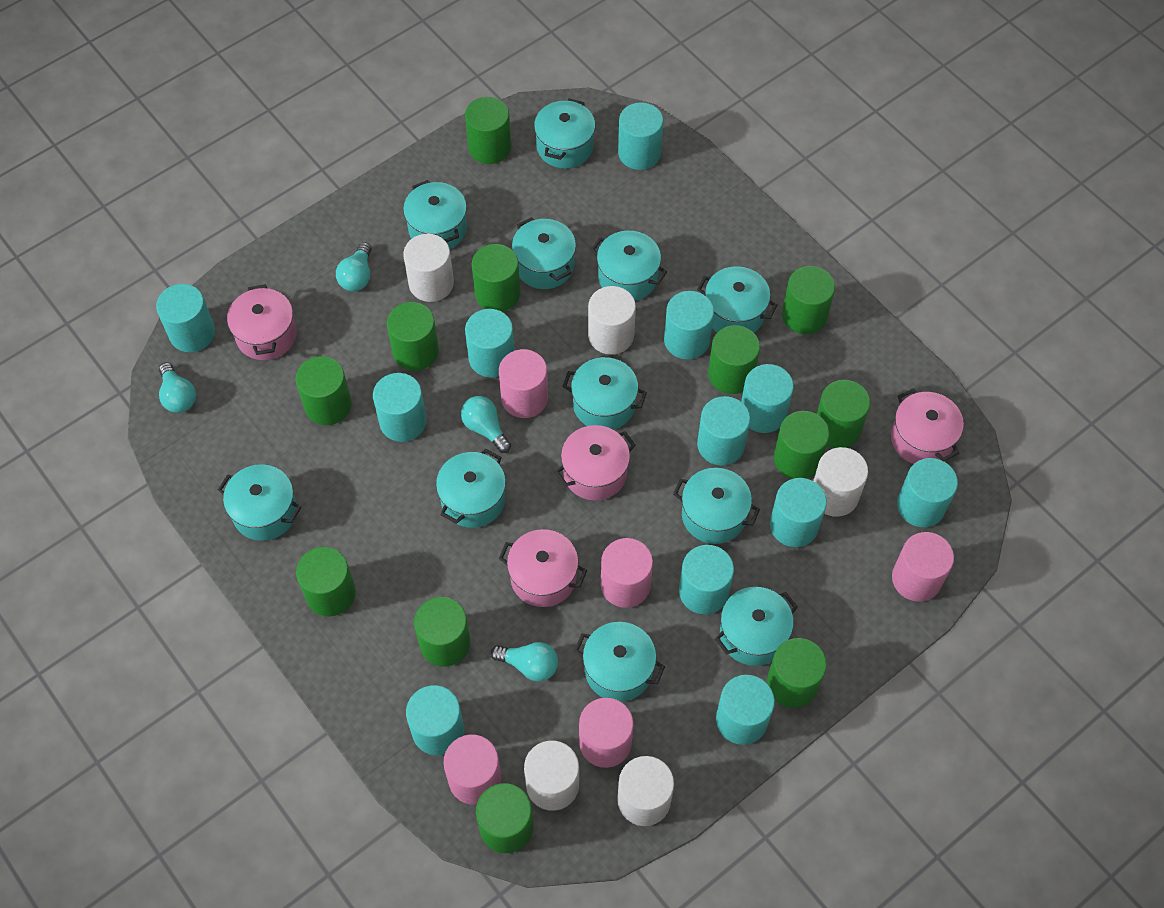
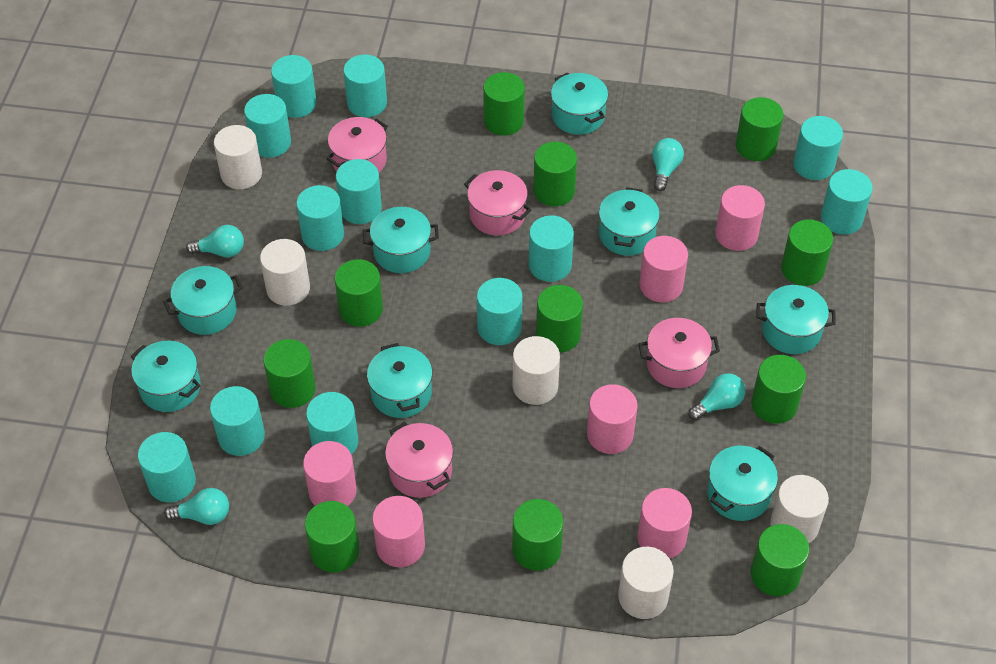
green cylinder: [296,356,352,425] [296,547,356,616] [387,302,439,371] [414,597,471,667] [465,97,511,164] [472,244,520,312] [476,783,533,853] [708,325,760,394] [767,638,827,708] [774,411,829,479] [782,266,835,334] [817,380,870,448] = 12 -> [263,339,316,408] [305,501,359,573] [334,259,383,327] [483,72,525,136] [512,499,563,571] [533,142,577,206] [536,285,583,352] [736,97,784,161] [750,524,809,596] [751,355,806,424] [781,219,833,286] = 11
pink cylinder: [443,734,501,805] [499,349,548,418] [579,698,634,768] [601,538,653,608] [892,532,954,602] = 5 -> [303,441,357,506] [372,496,425,567] [587,384,637,454] [637,488,692,559] [639,236,688,302] [715,185,765,251] = 6
turquoise pot: [218,464,301,541] [403,180,467,249] [436,449,506,528] [512,217,576,289] [534,98,595,168] [562,357,647,430] [574,622,665,702] [591,231,667,301] [673,468,760,544] [697,266,778,332] [715,587,798,666] = 11 -> [131,341,201,412] [163,266,243,335] [363,207,439,273] [367,343,433,418] [551,73,608,135] [599,187,660,256] [707,446,778,521] [756,285,836,354] = 8

